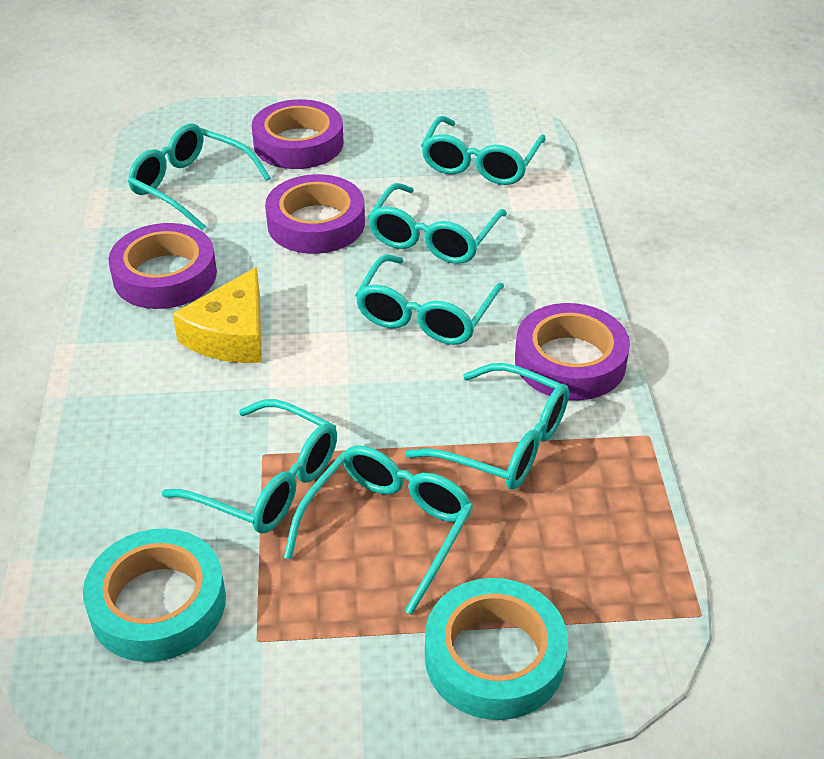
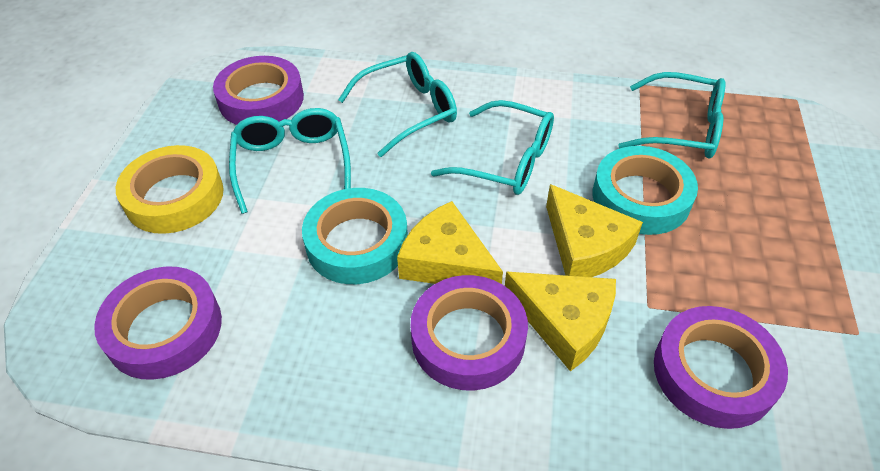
turquoise glasses: [128,123,271,231] [162,399,337,534] [284,446,473,615] [355,254,504,345] [368,183,507,264] [405,363,569,490] [421,116,546,185] = 7 -> [229,108,351,214] [338,52,457,157] [431,100,554,195] [618,72,725,158] = 4
yellow cheese: [173,267,262,363] = 1 -> [397,201,503,284] [505,271,616,372] [546,184,643,277] = 3
yellow tape: none = 0 -> [116,145,224,234] = 1

